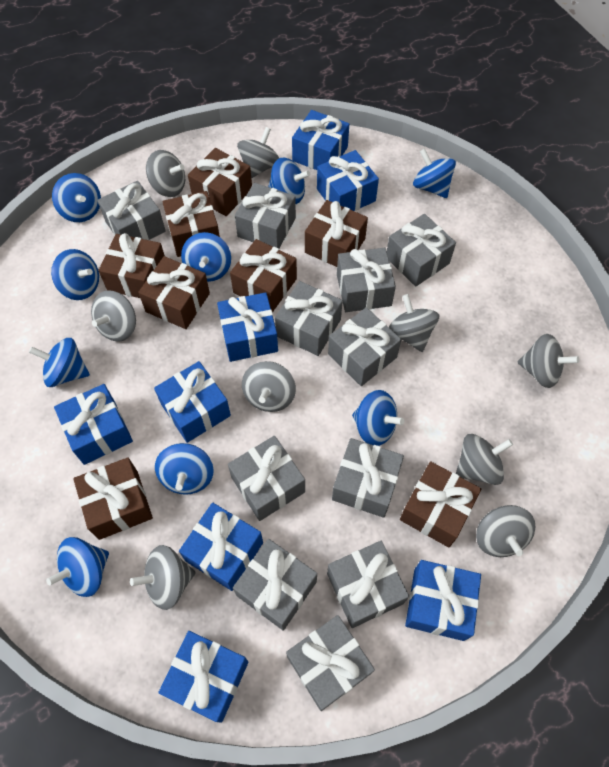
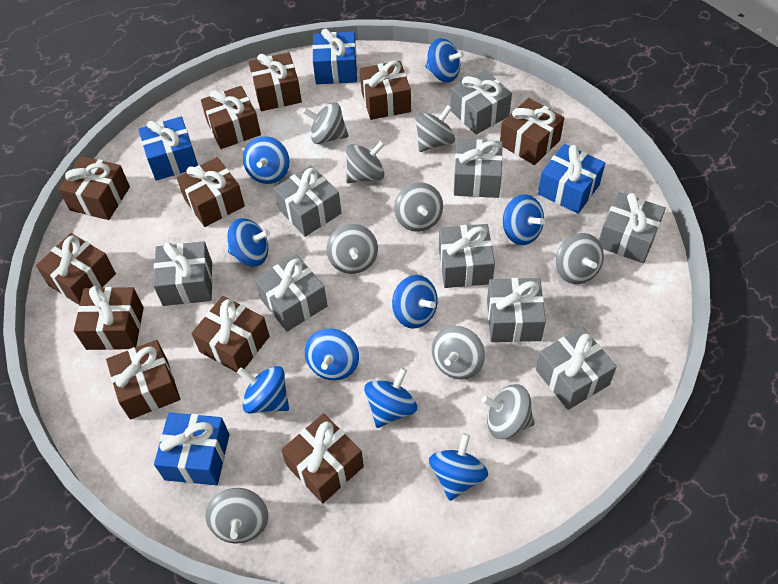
blue gift: [54,384,133,465] [154,361,231,443] [158,631,248,723] [179,502,263,591] [217,292,278,362] [292,110,349,170] [317,150,379,211] [405,560,481,641] = 8 -> [138,117,198,181] [154,412,230,485] [312,29,357,84] [538,144,605,214] = 4
brown gift: [73,457,153,540] [98,233,165,298] [138,256,210,329] [162,191,220,257] [188,148,252,216] [230,239,297,312] [305,200,368,267] [400,461,481,548] = 8 -> [36,233,116,305] [58,156,130,220] [74,286,144,350] [106,340,181,420] [177,157,245,227] [192,296,270,372] [201,86,261,149] [249,53,302,111] [281,413,364,503] [360,61,411,120] [500,98,564,165] = 11
grey gift: [97,181,166,240] [228,436,305,521] [233,539,317,631] [235,183,296,249] [275,281,343,356] [286,615,375,711] [327,541,409,628] [328,307,401,386] [332,438,404,518] [337,248,396,312] [387,214,456,287] = 11 -> [153,241,213,306] [255,254,328,332] [274,165,341,237] [439,224,495,288] [450,70,512,135] [454,139,503,198] [487,278,546,342] [536,327,617,410] [599,192,666,263] = 9

